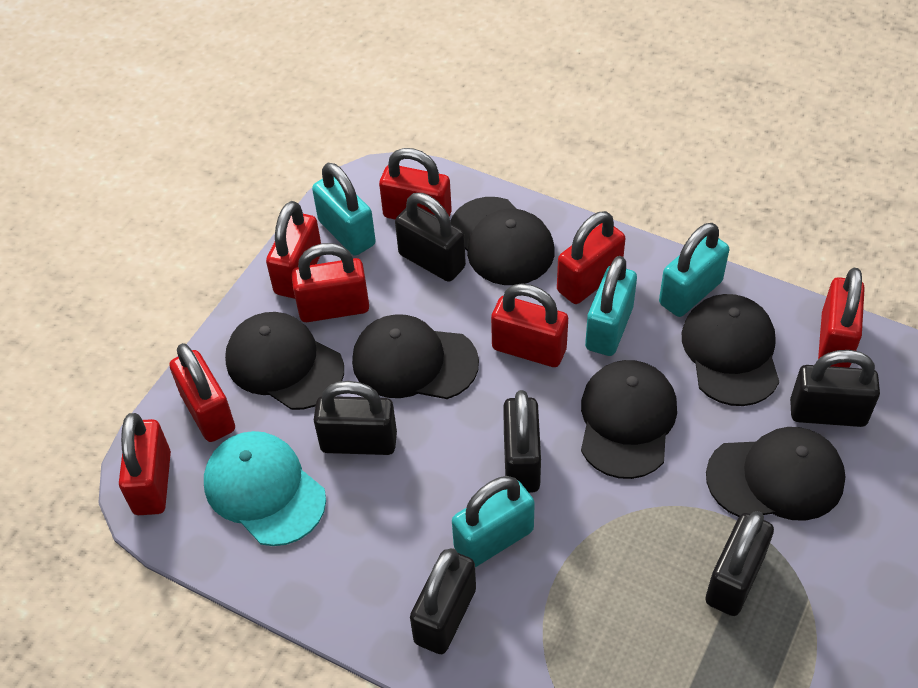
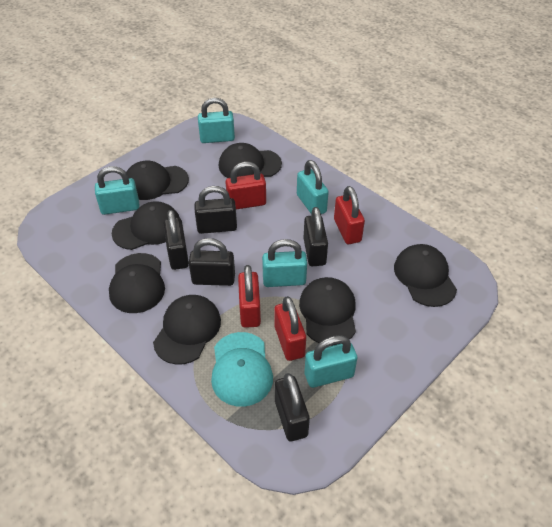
black cap: [225,312,344,410] [352,314,479,399] [450,197,554,285] [581,360,677,479] [682,294,779,406] [706,427,846,521] = 6 -> [109,253,165,313] [112,201,180,250] [126,161,189,200] [153,295,221,365] [219,143,282,178] [299,277,356,346] [394,244,457,307] = 7
black padlock: [314,381,397,455] [395,193,466,282] [410,548,476,654] [503,390,541,493] [705,511,774,616] [790,350,880,427] = 6 -> [164,210,189,270] [189,238,235,286] [194,186,237,234] [275,373,310,441] [304,207,328,266] = 5
red padlock: [119,413,171,515] [169,343,235,442] [266,201,321,299] [291,243,369,322] [379,148,452,219] [491,283,568,367] [557,211,626,304] [818,268,865,368] = 8 -> [225,162,266,209] [238,265,261,328] [275,296,306,361] [334,186,365,244] = 4
turquoise padlock: [312,163,376,256] [452,476,535,567] [585,256,637,356] [659,223,729,317] = 4 -> [95,166,140,215] [198,98,235,143] [262,239,307,287] [297,160,329,214] [304,335,357,388] = 5

